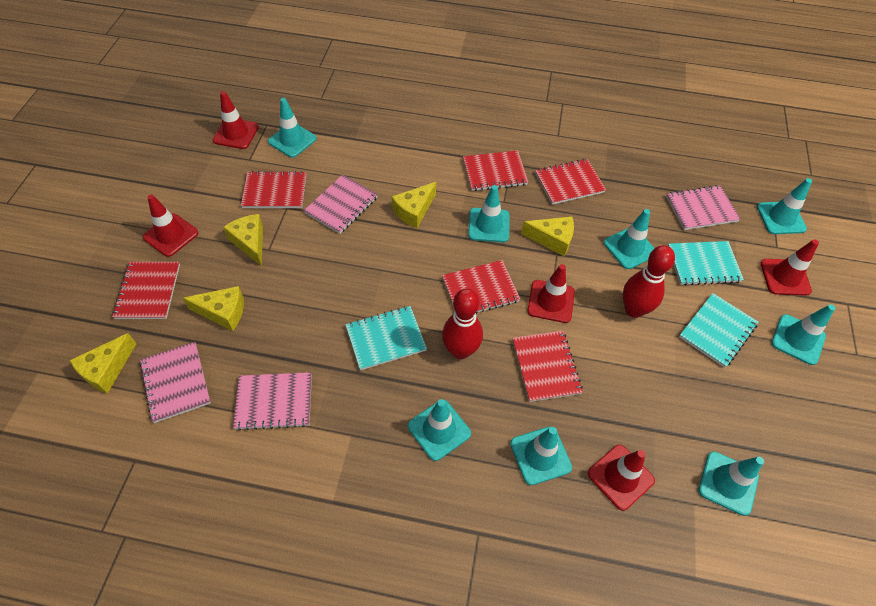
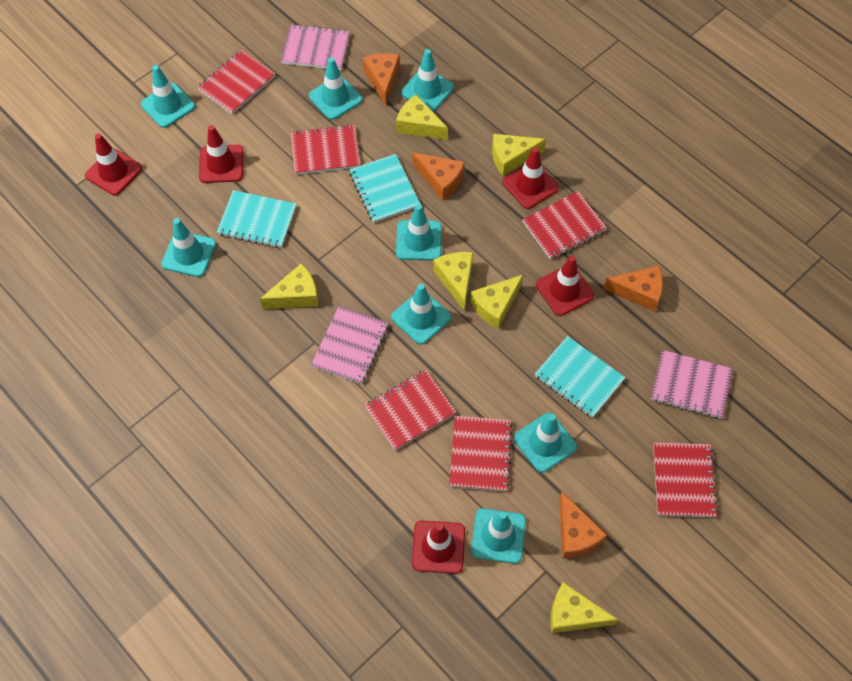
orange cheese: none = 0 -> [363,53,400,106] [412,152,465,201] [559,492,607,558] [603,266,663,312] = 4
pink notebook: [139,342,211,423] [233,372,312,430] [304,175,378,234] [666,185,740,230] = 4 -> [281,24,350,70] [311,306,388,384] [651,350,733,419] = 3
red bowling pin: [442,288,483,359] [623,245,675,318] = 2 -> none = 0
yellow cheese: [70,333,136,393] [183,286,244,331] [223,214,263,266] [392,182,436,228] [521,216,574,256] = 5 -> [260,263,319,309] [396,95,448,140] [433,252,473,311] [470,274,524,329] [492,134,546,176] [550,582,618,633] = 6

